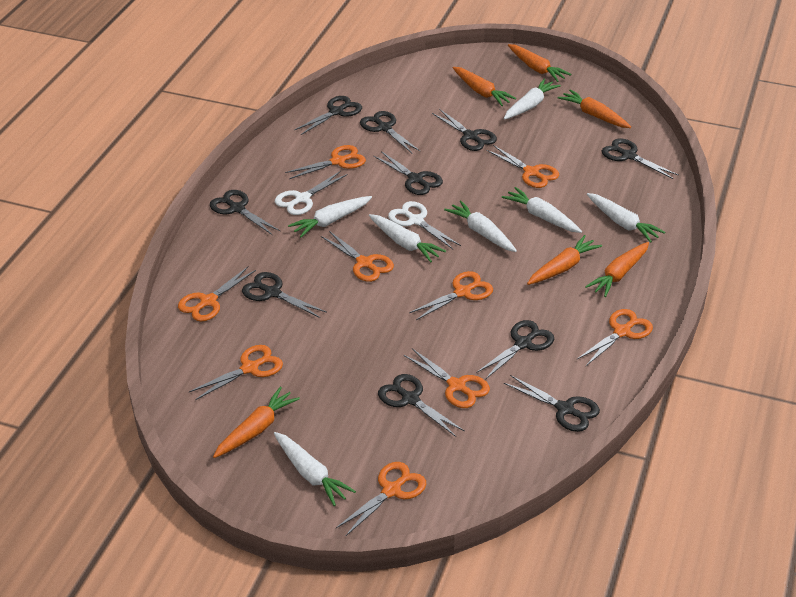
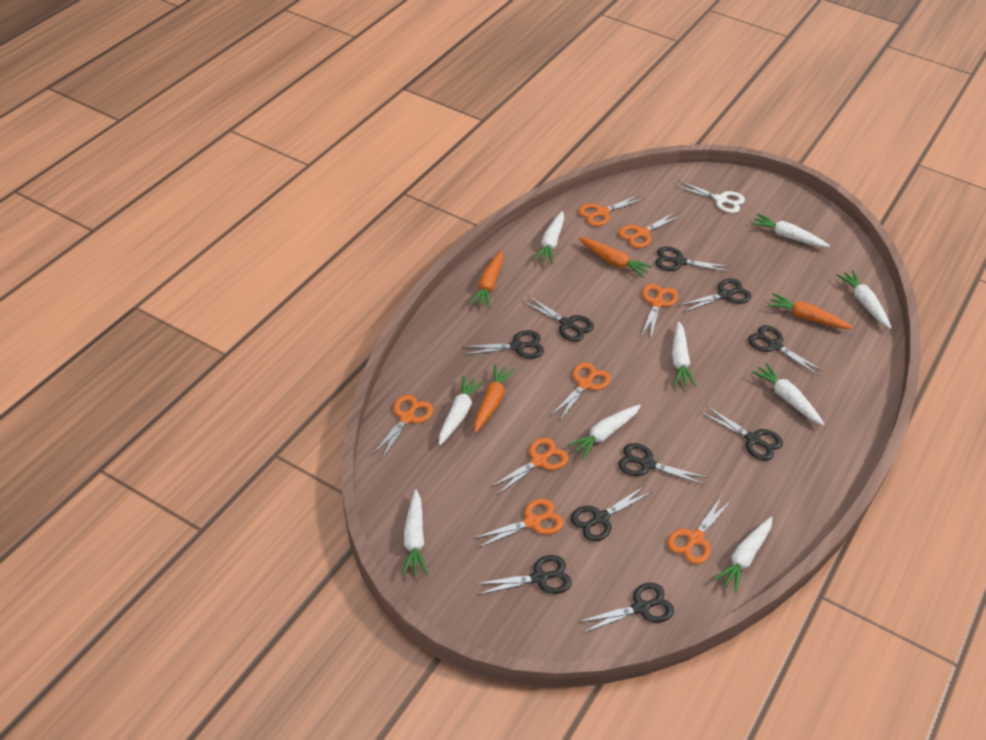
orange carrot: [213,387,300,458] [453,67,516,106] [508,44,572,82] [527,235,602,285] [558,89,631,128] [585,242,649,297] = 6 -> [469,251,503,308] [474,364,515,433] [578,237,653,278] [767,293,853,329] = 4
orange scissors: [178,267,256,322] [189,345,283,400] [285,145,366,179] [321,231,394,282] [336,462,426,537] [404,348,490,408] [409,271,493,320] [487,145,559,188] [577,309,653,366] = 9 -> [372,395,433,459] [473,499,564,548] [491,438,568,495] [551,362,611,420] [578,195,644,226] [618,212,681,248] [641,284,678,340] [667,496,732,564] = 8
white carrot: [274,432,356,506] [288,196,372,237] [369,214,446,262] [444,200,517,252] [502,187,582,233] [504,79,561,120] [587,193,665,243] = 7 -> [402,489,428,575] [439,375,484,445] [533,211,564,264] [567,404,641,459] [672,321,696,387] [714,517,772,592] [751,213,830,247] [751,363,824,425] [836,270,891,329] = 9
white scissors: [275,171,348,215] [388,201,461,249] = 2 -> [675,181,745,213] = 1

